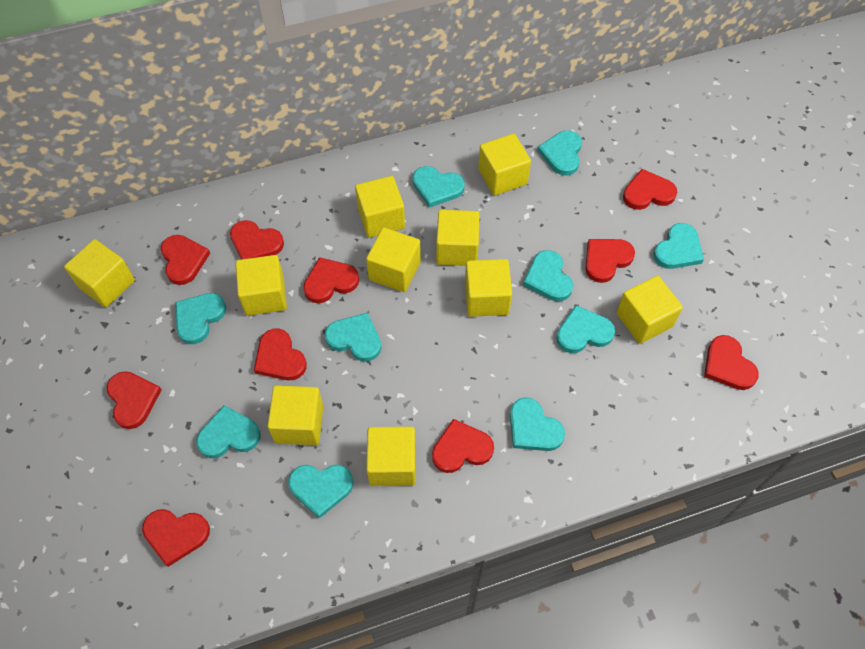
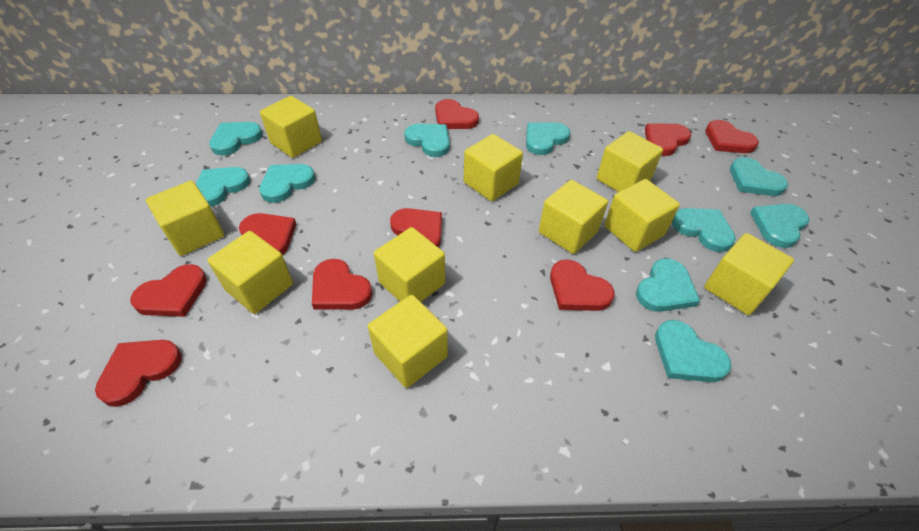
red heart: [107,371,162,429] [142,509,210,567] [161,235,210,285] [230,220,284,260] [254,328,307,380] [303,257,359,303] [432,419,494,473] [585,239,635,283] [623,169,677,210] [704,335,759,390] = 10 -> [95,340,182,407] [130,264,207,317] [239,213,296,256] [312,259,372,310] [390,208,442,248] [435,99,479,129] [550,259,615,311] [645,124,691,156] [705,120,759,153] = 9

